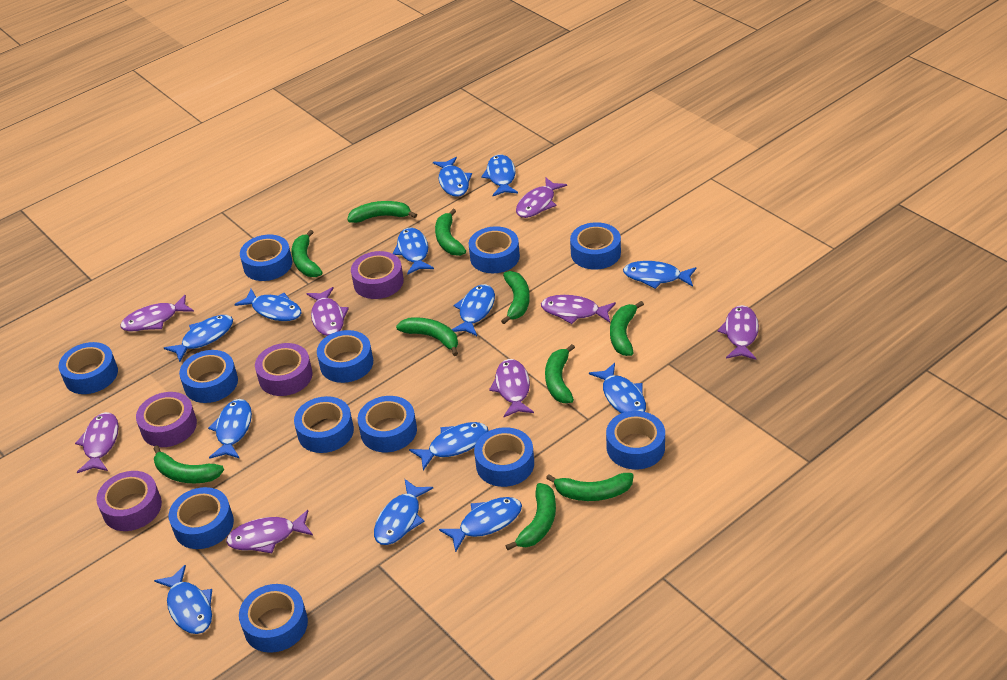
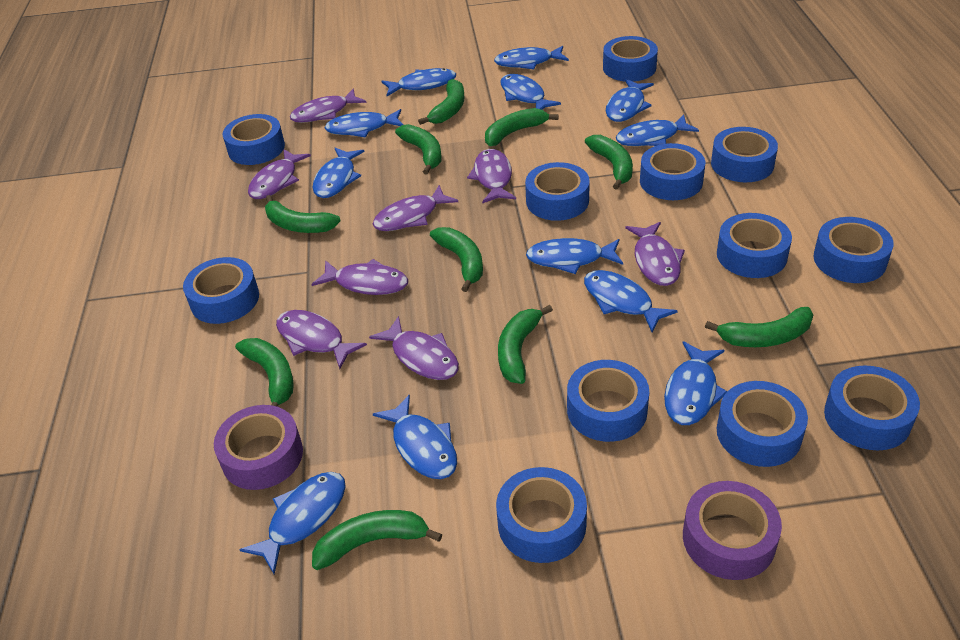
blue fish: [154,565,212,634] [164,315,233,362] [208,399,252,459] [234,289,302,321] [374,479,433,545] [393,228,434,275] [409,422,489,470] [433,157,472,197] [439,497,522,552] [452,284,495,336] [481,154,518,196] [589,363,646,413] [623,261,697,289] = 13 -> [239,472,346,574] [312,148,364,198] [325,109,403,138] [373,394,457,479] [381,68,456,96] [494,46,569,70] [500,74,561,110] [526,238,623,274] [584,270,678,332] [606,79,654,122] [616,114,699,146] [664,341,727,425] = 12
purple tape: [96,471,162,531] [136,392,197,447] [255,343,313,396] [351,251,404,299] = 4 -> [214,405,303,490] [683,481,782,580] = 2

